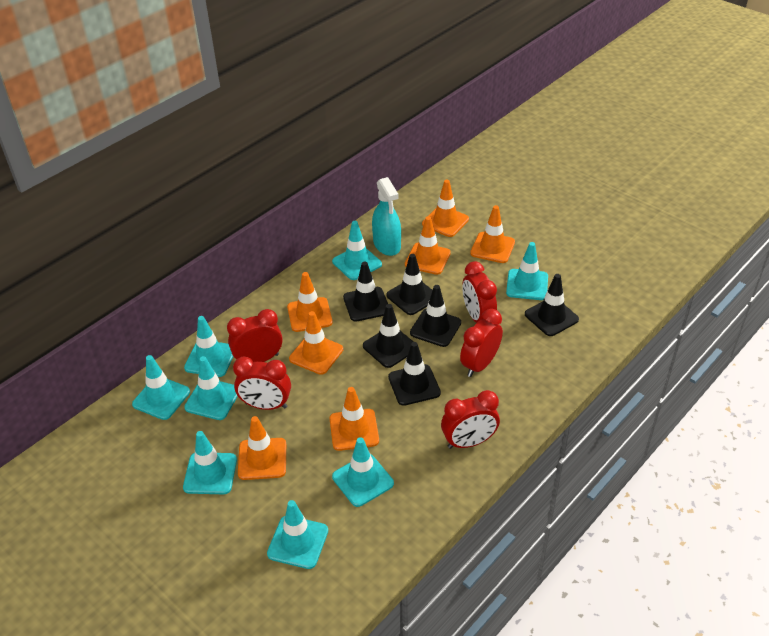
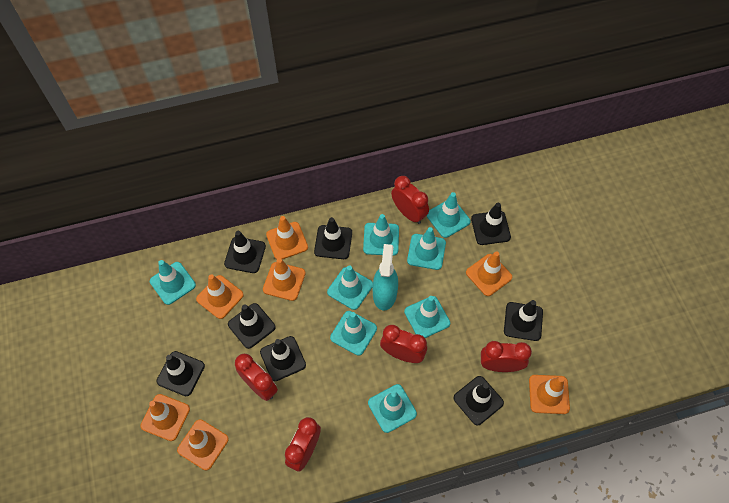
black traffic cone: [343,261,388,322] [363,304,413,368] [386,254,432,315] [388,342,441,406] [410,285,461,347] [525,274,579,336] = 6 -> [157,351,205,396] [224,231,266,273] [228,303,276,349] [260,336,306,381] [314,217,352,259] [453,376,504,425] [471,203,511,245] [504,300,543,341] = 8

